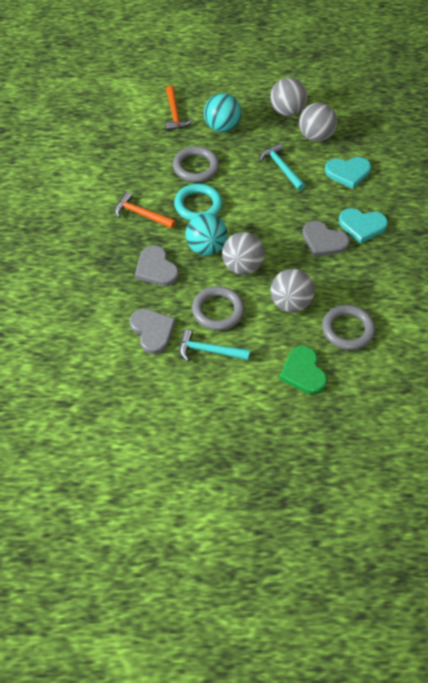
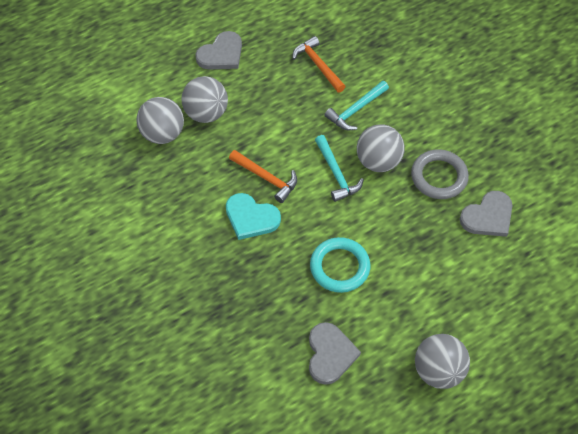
green heart: [279,346,327,394] = 1 -> none = 0
grey ring: [173,146,219,182] [192,286,244,331] [322,305,375,350] = 3 -> [411,149,469,199] = 1
turquoise ball: [185,213,228,256] [204,93,241,132] = 2 -> none = 0
turquoise heart: [325,157,371,189] [339,208,388,243] = 2 -> [226,193,281,240] = 1

